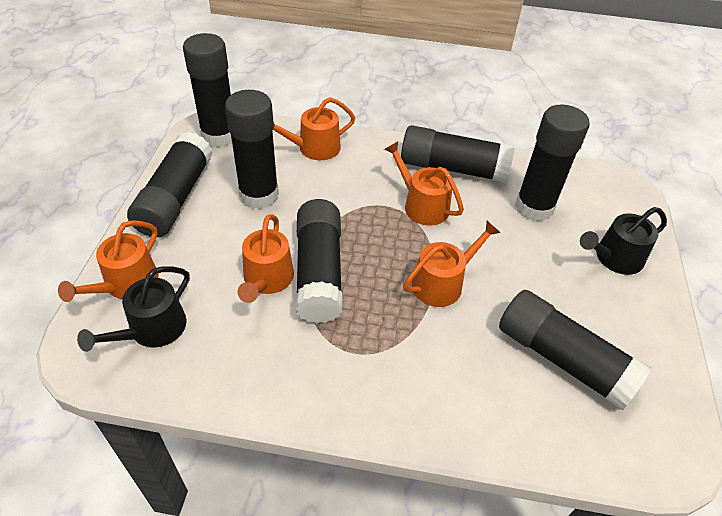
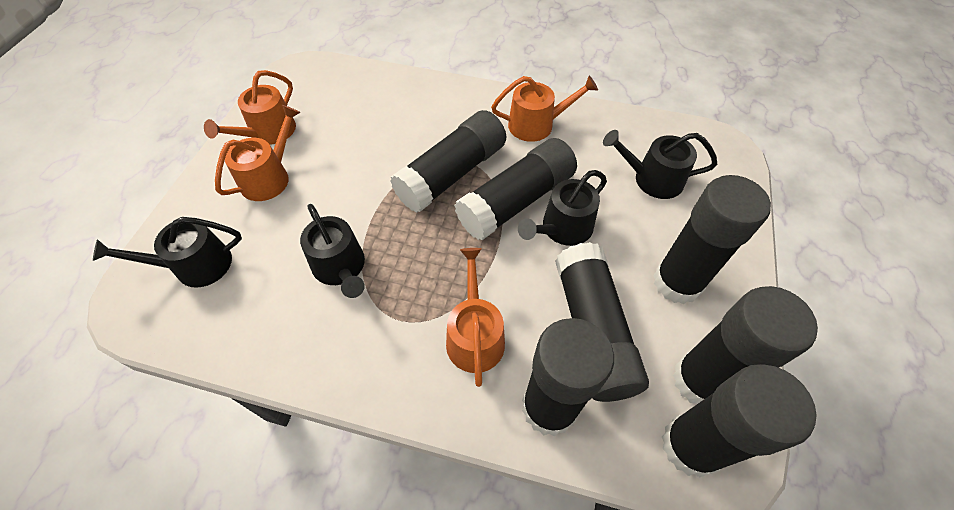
black watering can: [77,266,190,352] [580,207,667,275] = 2 -> [93,217,242,288] [300,204,365,298] [518,170,607,246] [603,130,717,199] = 4
orange watering can: [58,220,159,302] [238,214,294,303] [273,97,355,160] [384,141,464,226] [403,221,501,307] = 5 -> [204,70,296,145] [215,105,300,201] [446,248,505,387] [491,75,598,142] = 4

